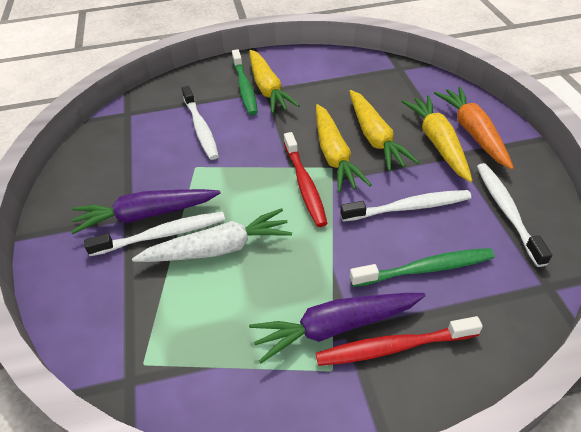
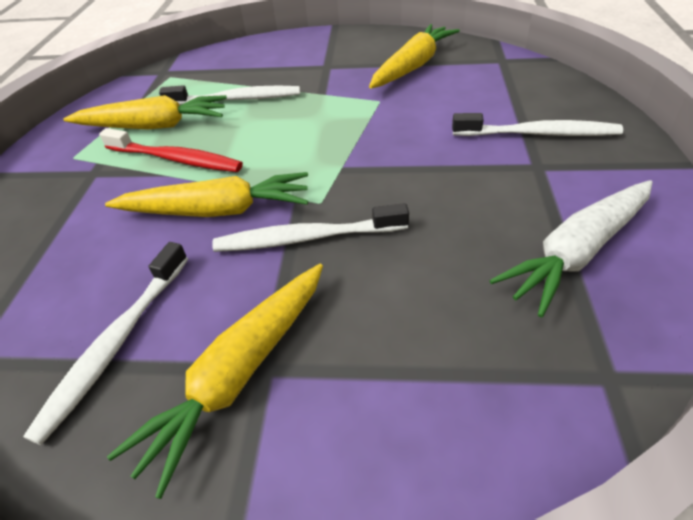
green toothbrush: [232,49,258,115] [350,248,495,287] = 2 -> none = 0
orange carrot: [434,87,514,170] = 1 -> none = 0
purple carrot: [71,189,220,234] [249,293,426,364] = 2 -> none = 0
red toothbrush: [284,132,328,227] [316,316,483,366] = 2 -> [99,128,243,172] = 1

